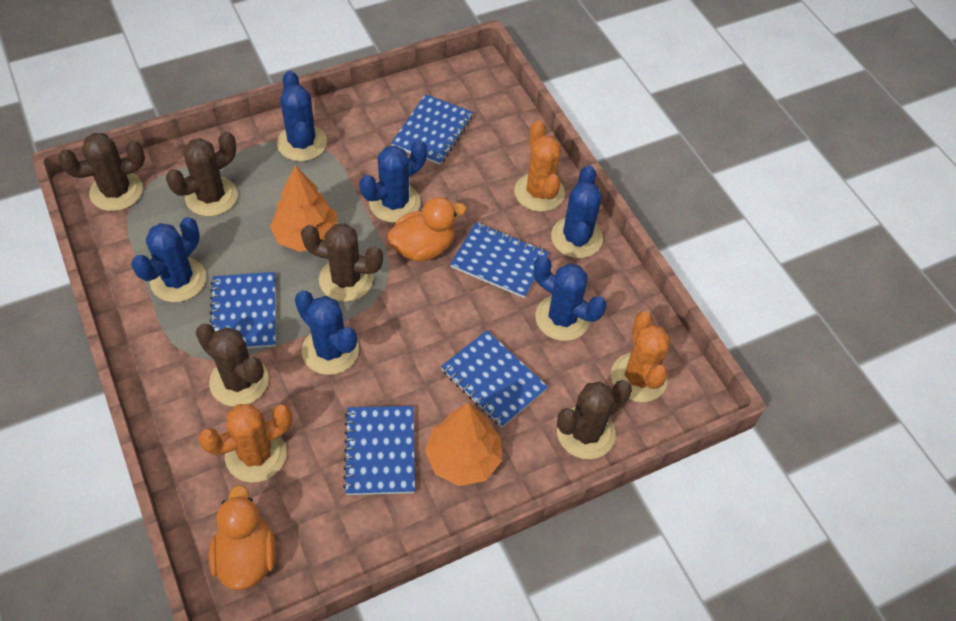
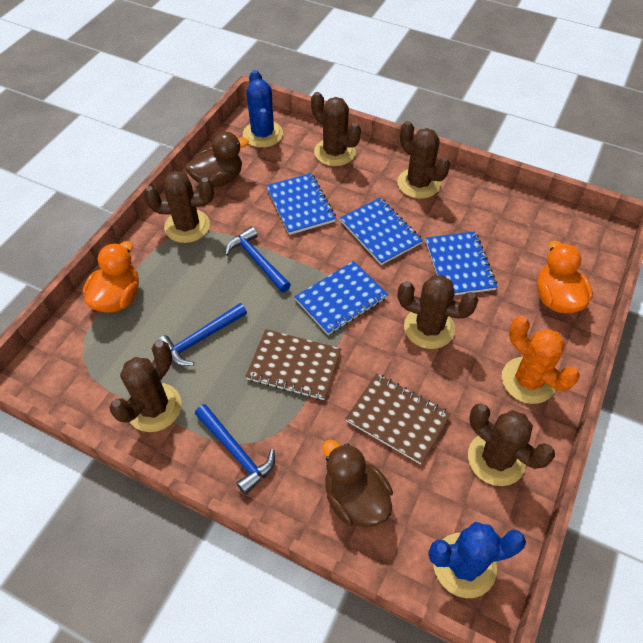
blue cactus: [131,217,206,302] [277,71,327,161] [295,291,359,375] [360,140,427,223] [534,255,607,341] [551,165,603,258] = 6 -> [243,70,283,148] [428,522,526,598] = 2
blue hammer: none = 0 -> [157,303,247,366] [195,404,275,495] [225,227,291,292] = 3
blue notebook: [209,272,276,349] [343,406,415,495] [391,94,473,165] [441,330,548,427] [450,222,549,298] = 5 -> [266,173,336,235] [295,261,388,335] [340,198,423,265] [426,231,497,295] = 4
brown cactus: [58,133,145,211] [166,131,238,216] [196,324,269,407] [301,223,383,302] [557,380,632,459] = 5 -> [109,341,182,432] [144,171,214,243] [311,92,361,166] [397,121,450,199] [398,275,478,349] [468,403,555,486] = 6
brown duck: none = 0 -> [185,132,249,188] [322,439,393,527] = 2
brown notebook: none = 0 -> [245,329,341,400] [345,373,451,465] = 2
orange cactus: [198,403,293,483] [514,120,565,212] [611,311,670,402] = 3 -> [502,316,579,404] = 1
orange tree: [270,166,337,252] [425,403,502,486] = 2 -> none = 0

